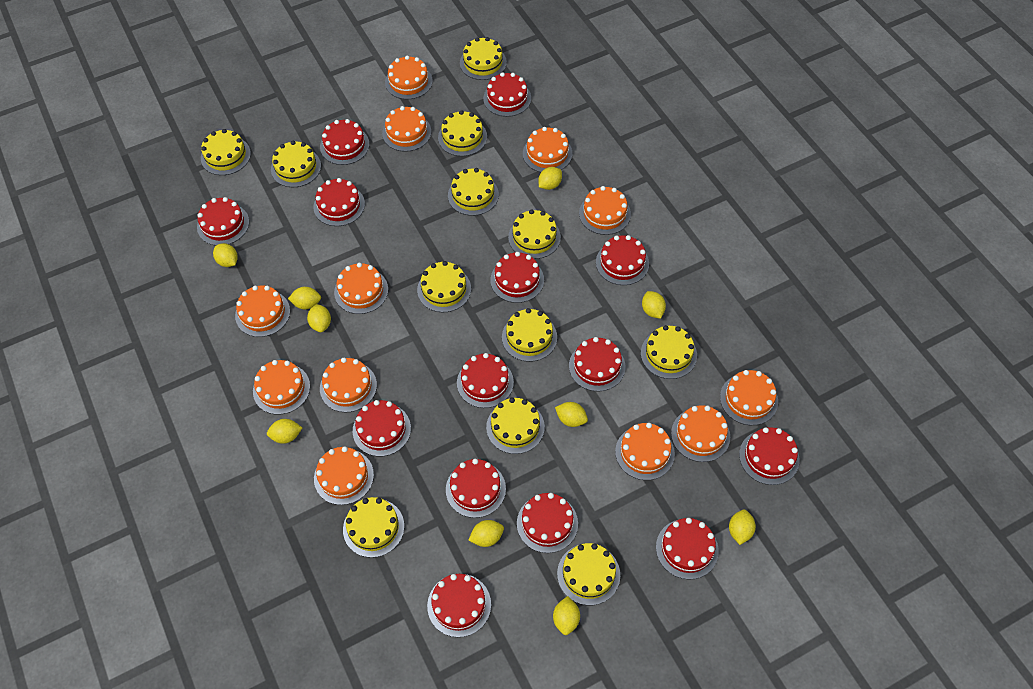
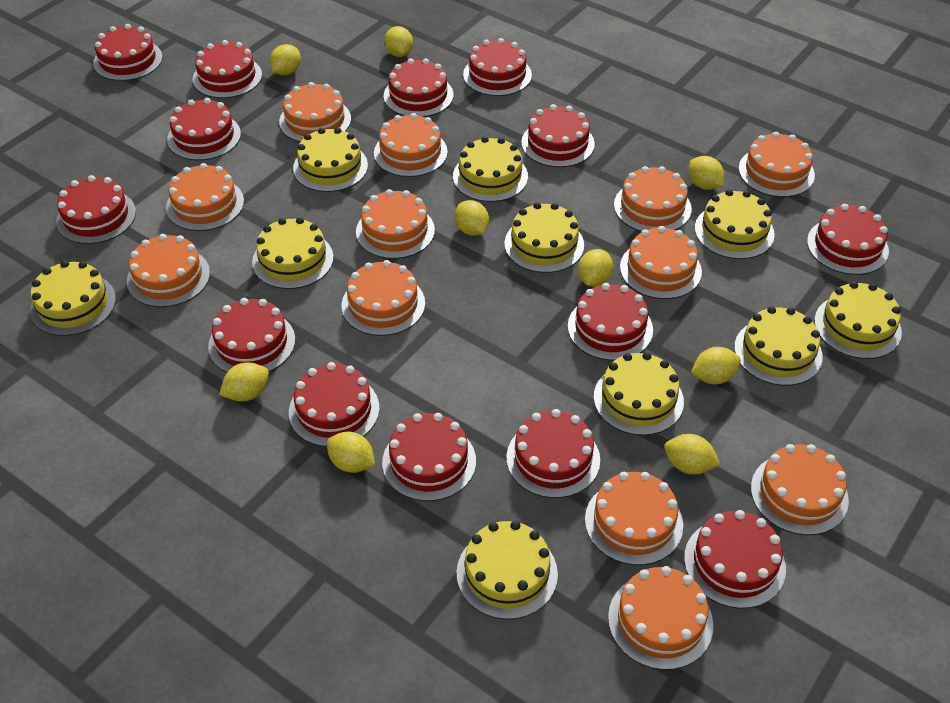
yellow cake: [201,129,251,175] [271,141,321,187] [343,497,404,558] [417,261,471,312] [438,110,487,156] [448,168,499,216] [460,37,507,80] [486,397,545,454] [502,308,557,362] [508,209,561,259] [557,543,620,605] [641,325,697,379] = 12 -> [30,261,116,336] [252,217,334,289] [293,128,368,192] [453,136,528,202] [456,521,558,620] [504,202,584,273] [594,352,684,435] [695,189,775,259] [734,306,823,386] [814,281,902,359] = 10
yellow lemon: [213,243,238,267] [267,419,302,444] [288,287,321,309] [307,304,331,332] [468,520,504,547] [539,167,562,190] [553,596,580,635] [555,402,588,427] [642,291,666,319] [729,509,756,545] = 10 -> [219,362,269,402] [270,44,301,75] [327,432,375,473] [384,26,413,57] [455,200,489,236] [578,249,613,287] [664,434,720,475] [689,156,724,190] [691,347,741,384] = 9

